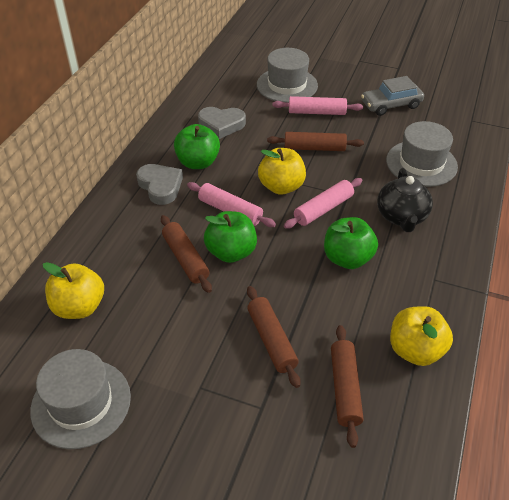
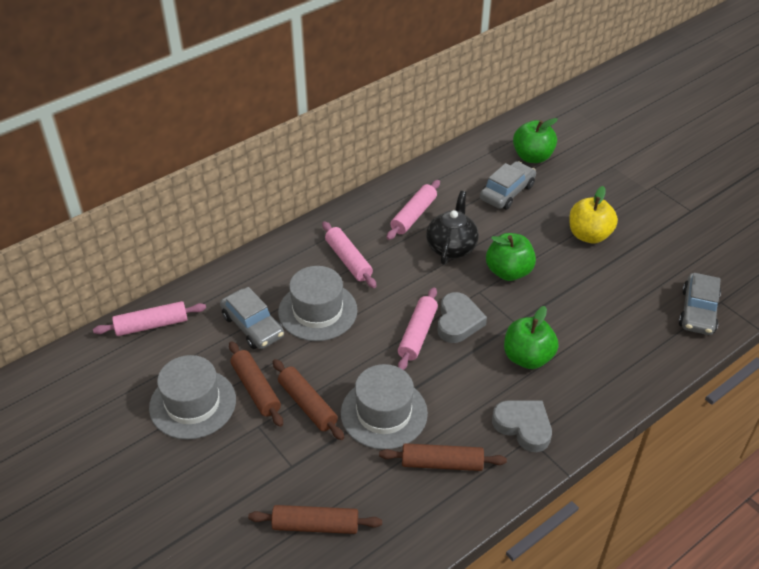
grey car: [361,76,424,116] = 1 -> [220,287,284,349] [480,161,536,209] [678,273,721,335] = 3
pink rolling pin: [187,182,276,227] [272,96,363,115] [284,178,362,229] = 3 -> [93,301,206,336] [322,221,376,288] [386,180,440,240] [398,287,438,370] = 4
yellow apple: [43,262,104,319] [258,148,306,195] [390,306,453,366] = 3 -> [569,186,618,243] = 1

